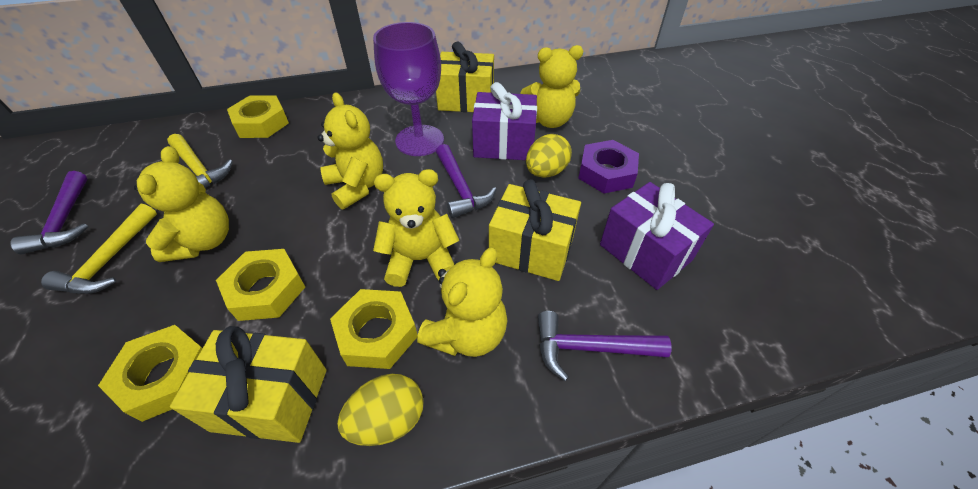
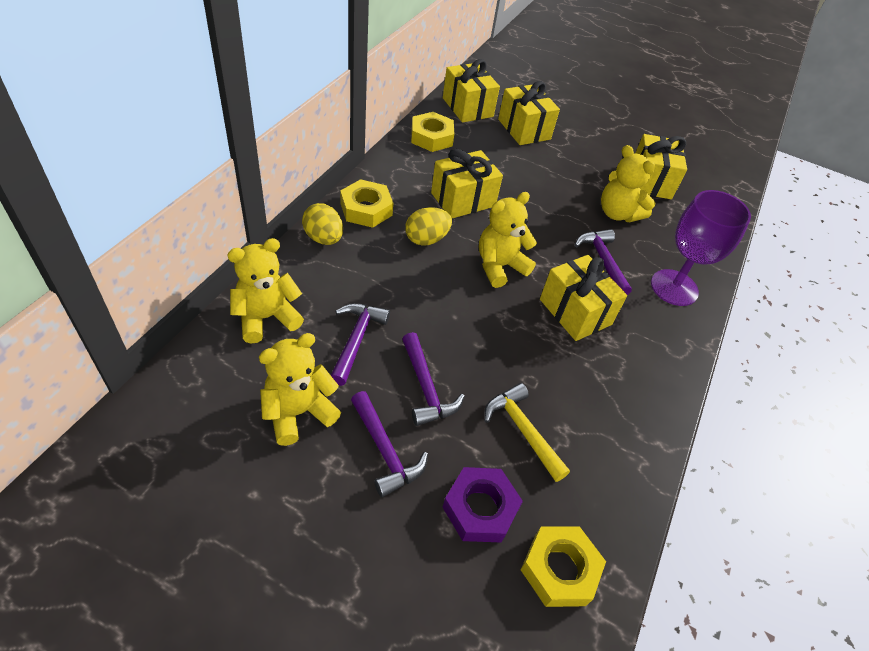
purple gift: [472,82,537,160] [600,182,714,290] = 2 -> none = 0
purple hammer: [10,171,88,254] [436,144,497,218] [538,311,671,381] = 3 -> [331,303,390,386] [351,391,428,497] [402,332,465,426] [575,229,632,295] = 4
yellow gift: [170,326,327,443] [436,42,494,112] [489,179,581,281] = 3 -> [431,149,503,218] [443,59,500,122] [498,81,560,145] [540,255,627,341] [635,134,687,199] = 5
yellow hammer: [41,204,157,294] [167,134,233,188] = 2 -> [484,383,570,482] = 1
yellow nut: [98,325,203,422] [216,249,305,321] [227,96,289,138] [330,289,418,369] = 4 -> [340,179,393,228] [411,112,454,152] [521,527,606,607] = 3
yellow teddy bear: [134,146,229,262] [317,92,383,209] [373,169,459,287] [417,247,507,357] [521,45,583,128] = 5 -> [227,238,304,343] [259,333,341,446] [479,192,537,288] [601,145,655,222] = 4

